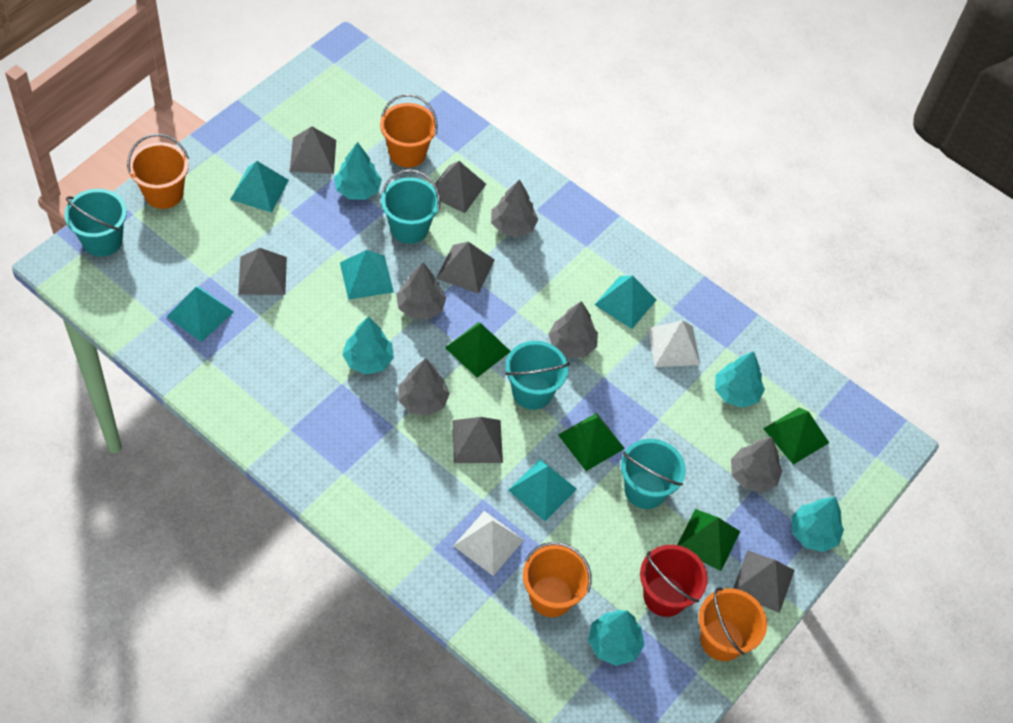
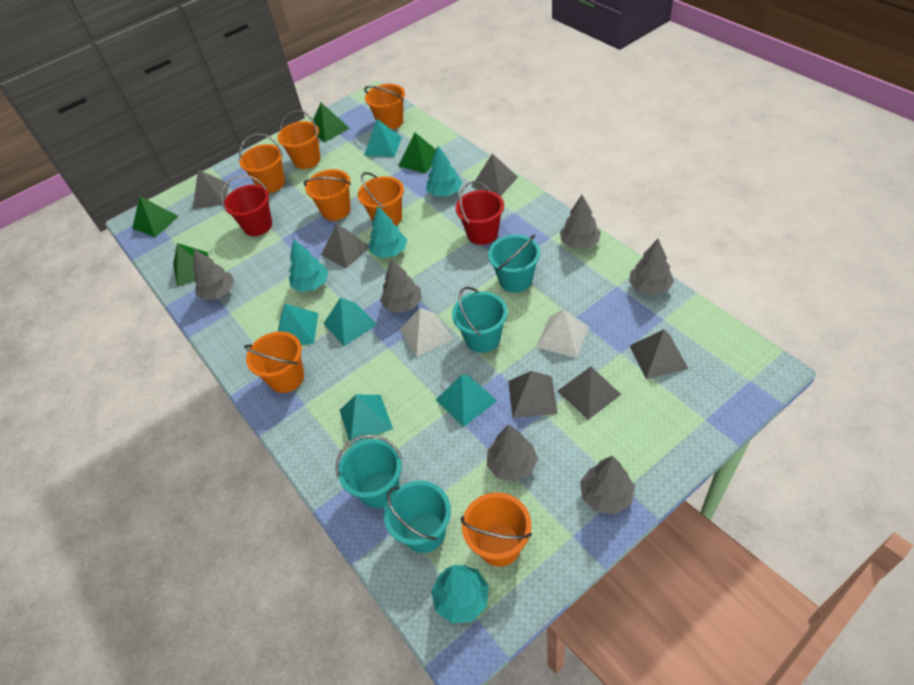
grey tree: [396,263,446,320] [398,358,450,416] [491,179,538,237] [548,301,598,358] [731,437,782,493] = 5 -> [193,249,235,300] [380,259,422,313] [487,424,538,482] [560,195,601,249] [580,456,635,514] [629,239,674,296] = 6
orange bucket: [127,133,189,209] [380,94,438,168] [523,542,592,617] [699,587,767,661] = 4 -> [239,134,285,193] [244,331,304,393] [278,110,320,169] [304,169,351,221] [358,172,404,226] [364,84,405,130] [461,492,532,567] = 7
red bucket: [640,545,708,617] = 1 -> [221,175,272,236] [456,181,504,245] = 2
turquoise tree: [334,142,382,200] [342,316,394,375] [588,610,644,666] [715,351,765,408] [791,497,844,552] = 5 -> [289,239,329,292] [368,206,407,258] [426,146,462,196] [431,565,489,623] = 4

